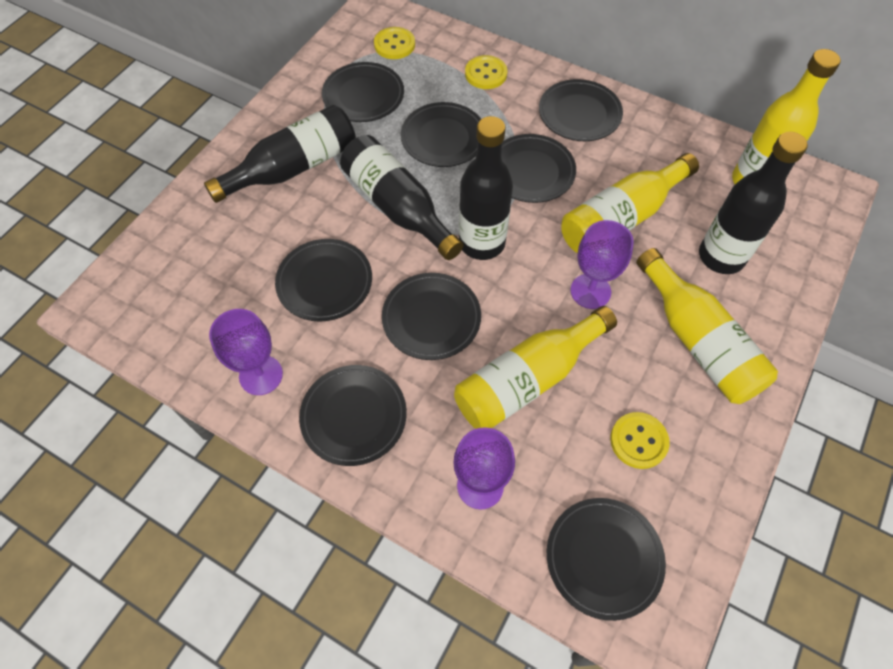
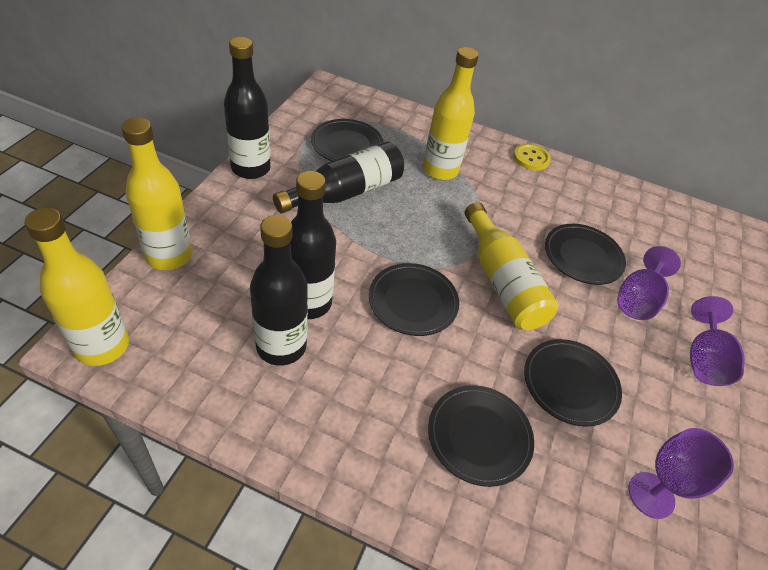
black plate: [275,239,372,322] [299,365,407,466] [322,62,404,122] [382,273,481,360] [401,102,481,167] [501,134,576,203] [539,79,623,141] [547,498,666,621] = 8 -> [311,119,383,161] [369,263,459,336] [428,385,534,487] [524,339,622,427] [545,224,626,285] = 5
yellow button: [374,27,415,59] [465,55,507,89] [610,412,670,469] = 3 -> [513,144,551,171] = 1

